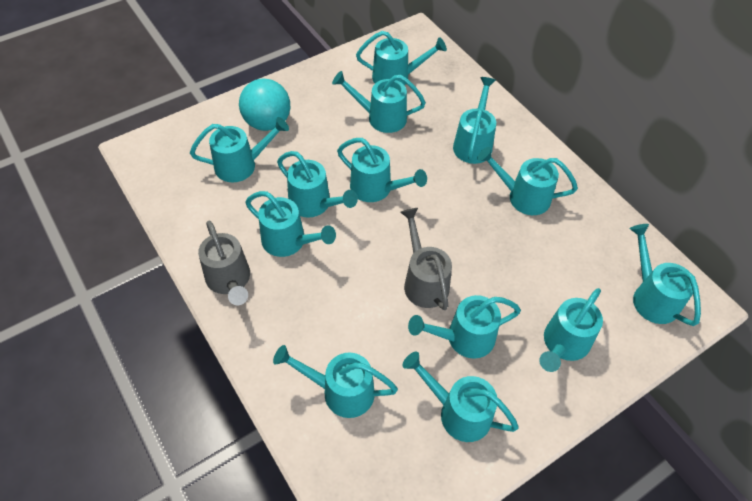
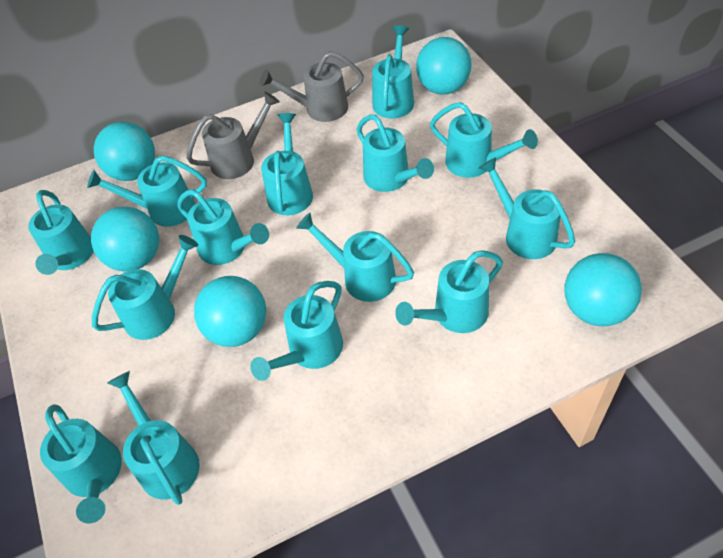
turquoise ball: [239,79,290,131] = 1 -> [91,207,159,271] [94,122,155,181] [194,276,266,347] [416,37,472,95] [564,253,642,326] = 5
turquoise watering can: [190,117,289,182] [245,191,336,257] [273,345,398,418] [277,151,358,218] [332,71,426,133] [337,138,427,202] [356,31,447,85] [403,352,519,442] [408,295,521,358] [453,77,496,164] [477,147,578,215] [539,288,603,372] [630,224,701,326] = 13 -> [28,190,93,275] [40,404,122,524] [87,155,207,227] [92,235,198,340] [107,371,200,505] [177,189,269,265] [250,281,343,381] [261,113,313,215] [296,213,414,302] [356,114,434,192] [372,25,414,118] [395,250,503,333] [430,102,538,178] [479,157,575,259] = 14

